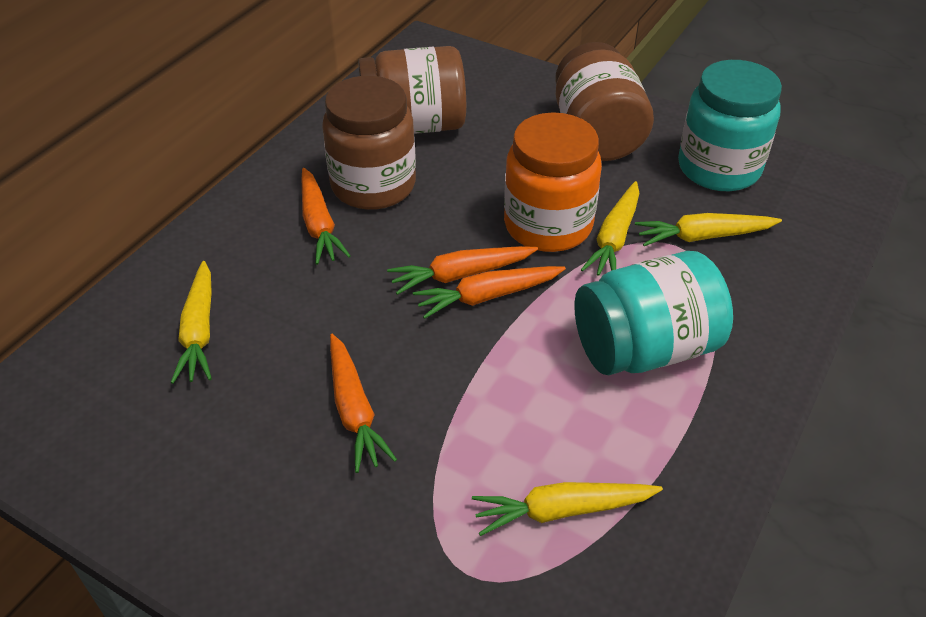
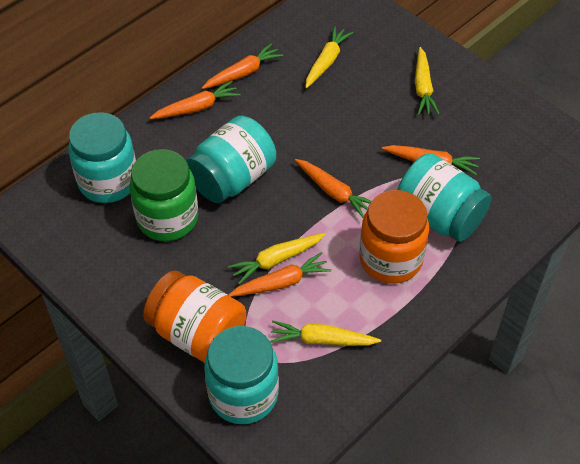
brown jar: [322,76,416,210] [358,46,466,134] [555,42,654,161] = 3 -> none = 0
green jar: none = 0 -> [130,149,198,241] = 1
orange carrot: [302,168,350,265] [330,334,397,473] [387,246,538,295] [413,266,566,319] = 4 -> [150,81,240,119] [202,43,283,89] [229,252,331,297] [295,159,371,218] [382,145,480,175] = 5
orange jar: [504,112,602,252] = 1 -> [143,270,247,363] [359,190,429,284] = 2
turquoise jar: [574,251,733,375] [678,60,782,191] = 2 -> [68,112,136,203] [186,116,276,203] [204,326,279,424] [397,153,492,242] = 4

